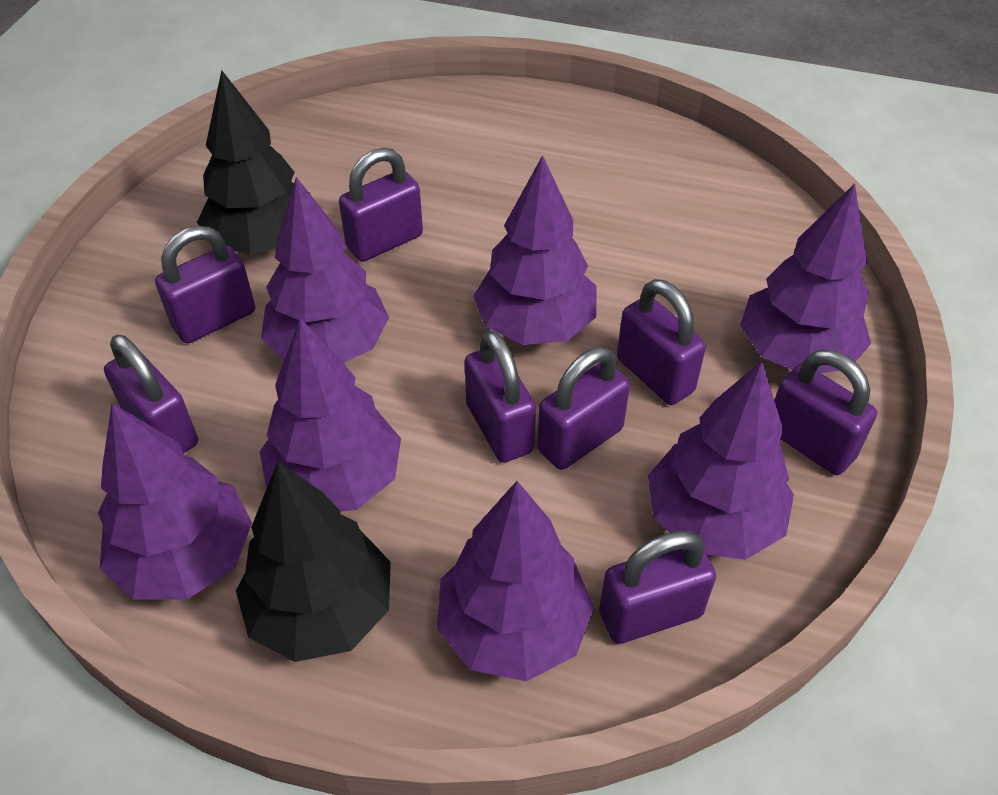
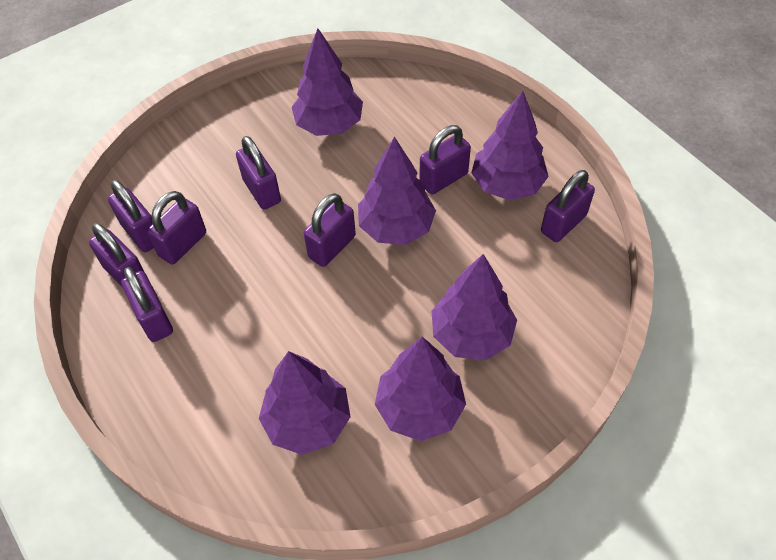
black tree: [197,70,295,255] [236,462,391,662] = 2 -> none = 0
purple tree: [98,403,252,600] [260,318,401,512] [261,177,389,363] [437,481,594,681] [473,155,596,345] [648,361,794,560] [740,183,871,373] = 7 -> [259,351,351,455] [291,28,363,136] [358,137,436,245] [375,337,466,441] [431,254,517,360] [471,91,549,200] = 6

